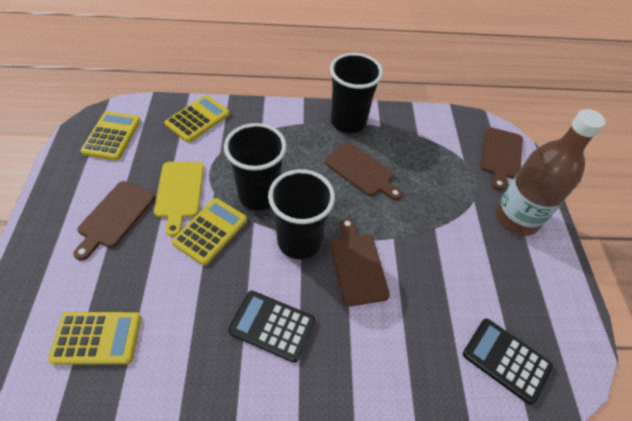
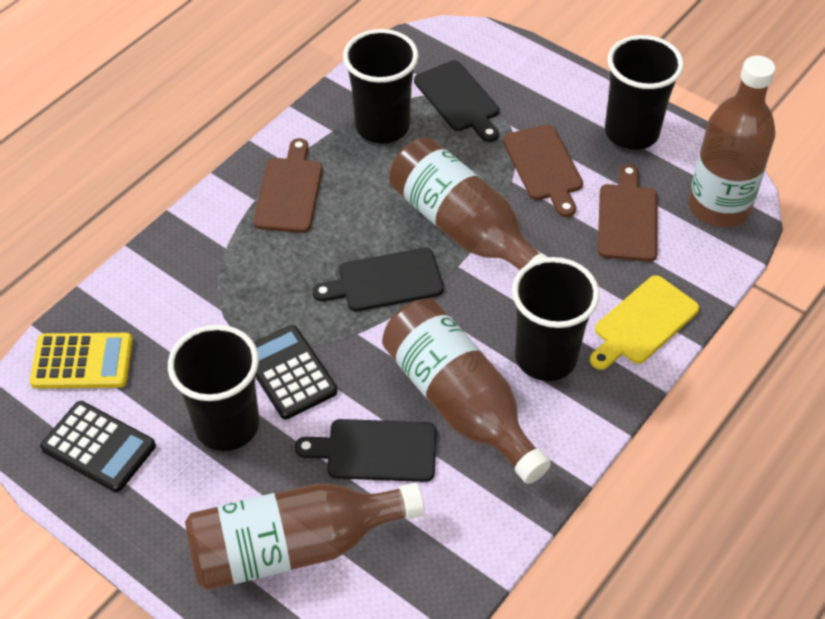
black cup: [224,123,287,211] [268,169,335,259] [330,53,383,133] = 3 -> [168,325,259,451] [343,29,419,144] [512,257,600,381] [605,35,684,150] = 4
black cutting board: none = 0 -> [295,419,436,482] [313,248,444,311] [414,60,499,142] = 3
brown bottle: [495,109,605,236] = 1 -> [185,483,425,590] [382,299,551,484] [389,137,547,270] [688,56,775,228] = 4
brown cutting board: [73,181,155,261] [324,142,402,200] [330,218,390,306] [481,127,523,191] = 4 -> [253,138,322,233] [503,124,583,217] [598,164,658,262] = 3
yellow calculator: [48,312,141,365] [80,111,141,161] [164,95,230,143] [172,198,247,265] = 4 -> [30,333,133,389] = 1

